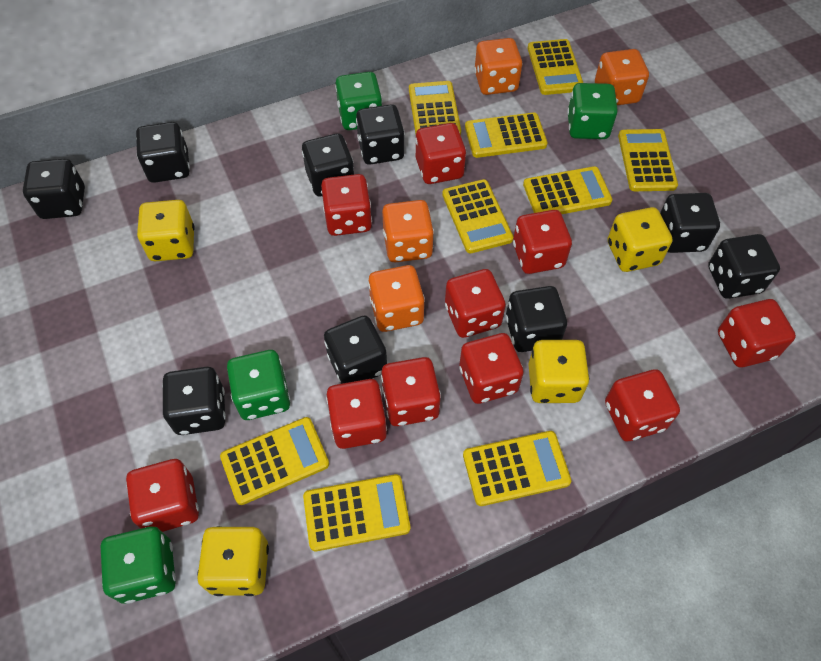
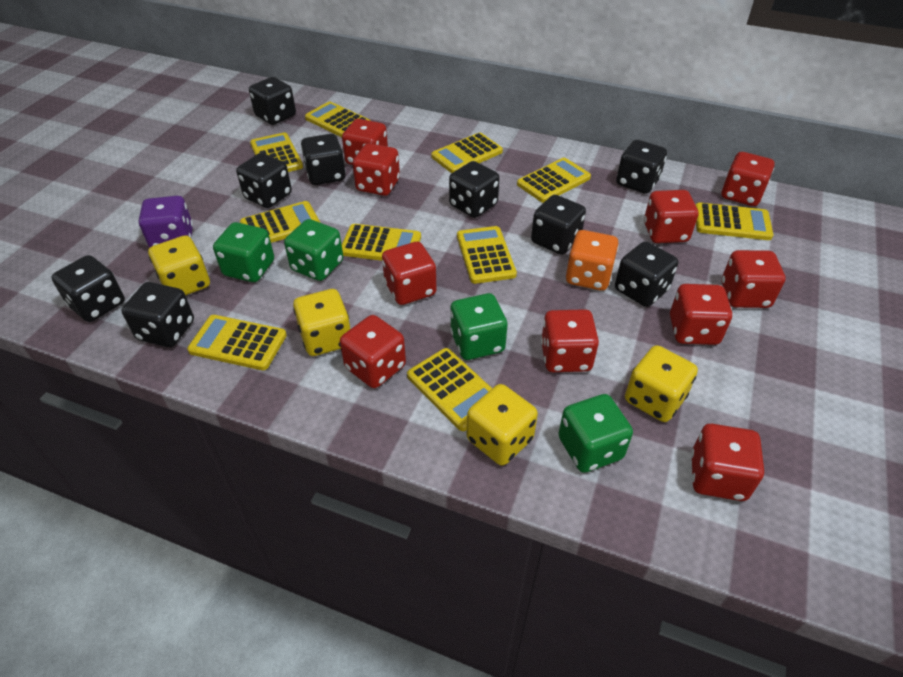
orange dice: [368,265,425,332] [382,200,434,263] [474,38,522,95] [595,49,649,105] = 4 -> [566,230,619,291] = 1
purple dice: none = 0 -> [139,196,193,248] = 1
yellow calculator: [220,417,329,505] [303,474,410,551] [409,81,461,136] [442,179,513,253] [463,431,571,506] [465,112,548,158] [523,166,613,214] [528,39,583,95] [618,129,678,191] = 9 -> [187,315,287,370] [240,201,320,243] [250,132,303,172] [305,101,371,137] [342,224,421,261] [407,348,492,431] [431,133,503,173] [457,226,517,284] [517,158,591,203] [696,203,774,240] = 10

